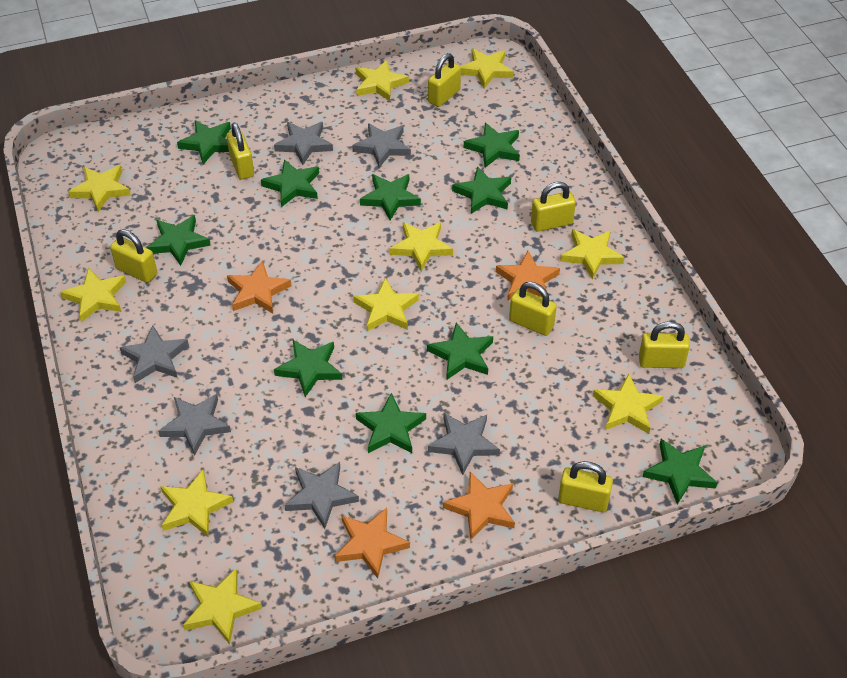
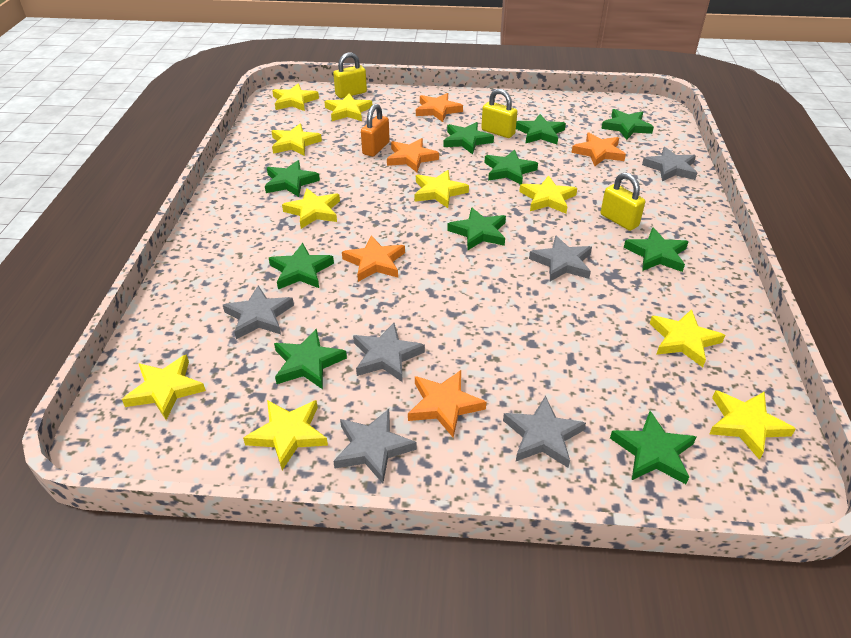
orange padlock: none = 0 -> [361,104,390,157] = 1
orange star: [227,261,291,314] [335,508,410,579] [443,472,515,541] [496,251,560,301] = 4 -> [342,235,405,282] [387,138,439,172] [408,370,486,438] [416,93,463,122] [572,133,626,166] = 5
yellow padlock: [110,229,157,283] [226,123,254,179] [428,53,461,107] [509,282,557,336] [531,182,576,232] [558,461,613,512] [639,321,690,368] = 7 -> [333,52,367,98] [481,89,517,138] [601,172,645,231] = 3

